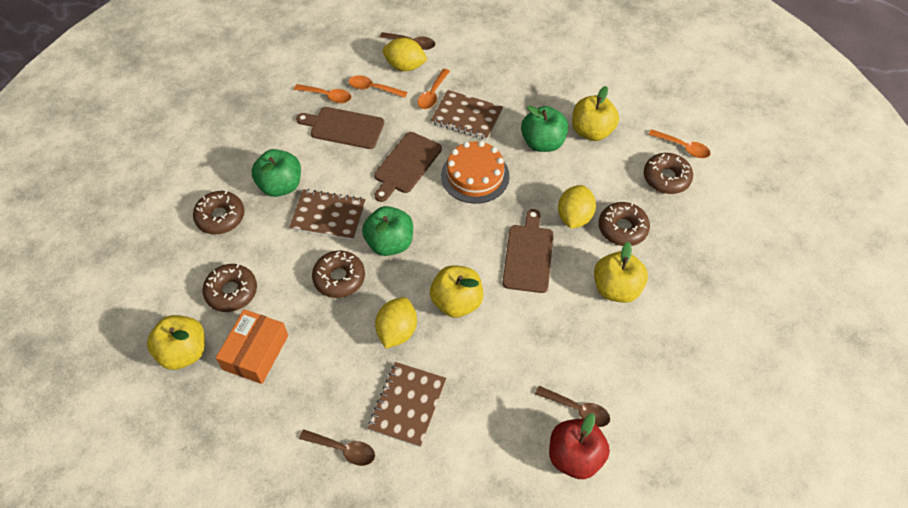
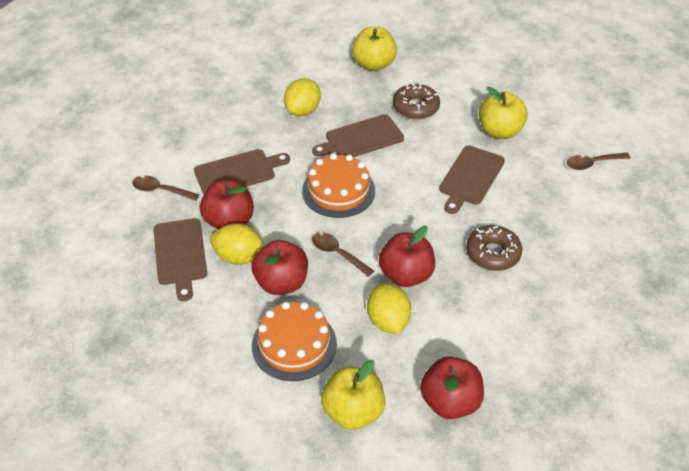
brown cutting board: [296,107,384,149] [374,132,442,202] [503,209,554,293] = 3 -> [153,218,207,301] [194,149,290,194] [312,114,404,157] [439,145,505,214] = 4
brown donut: [193,190,244,234] [203,264,257,312] [312,251,365,298] [599,202,650,246] [644,153,693,194] = 5 -> [393,83,440,120] [466,225,522,271] = 2
brown notebook: [289,189,366,240] [368,362,446,447] [431,90,503,140] = 3 -> none = 0
green apple: [251,149,301,197] [362,206,413,256] [521,105,568,152] = 3 -> none = 0
orange box: [216,309,288,384] = 1 -> none = 0
orange cake: [441,141,510,204] = 1 -> [252,302,337,381] [302,153,375,218] = 2
orange spoon: [294,84,351,103] [348,75,407,98] [418,69,450,109] [648,129,711,158] = 4 -> none = 0
red apple: [549,413,610,479] = 1 -> [200,180,254,229] [251,240,308,295] [379,226,435,287] [420,357,484,419] = 4
yellow apple: [147,315,205,370] [430,265,483,318] [572,86,619,141] [594,242,648,303] = 4 -> [321,360,385,430] [352,27,397,71] [479,87,528,139] = 3

